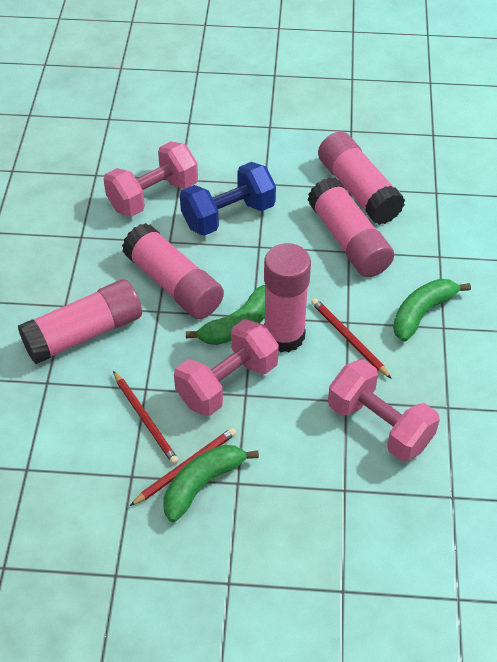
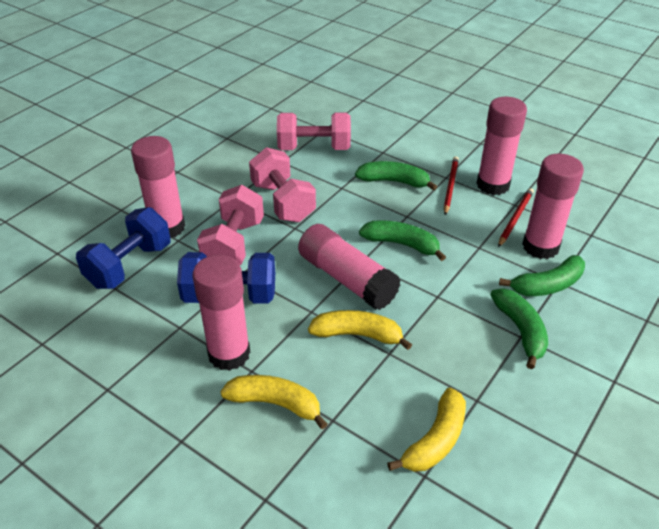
blue dumbbell: [180,162,276,236] = 1 -> [76,207,171,289] [177,252,275,304] = 2
green banana: [163,445,259,522] [186,285,266,345] [393,279,471,342] = 3 -> [355,161,437,191] [359,220,446,261] [490,288,548,369] [499,255,585,296] = 4
red pencil: [113,371,179,465] [130,428,237,506] [311,298,392,379] = 3 -> [444,156,459,215] [498,188,534,247] = 2
yellow banana: none = 0 -> [220,375,328,429] [308,310,412,350] [387,387,466,472] = 3

